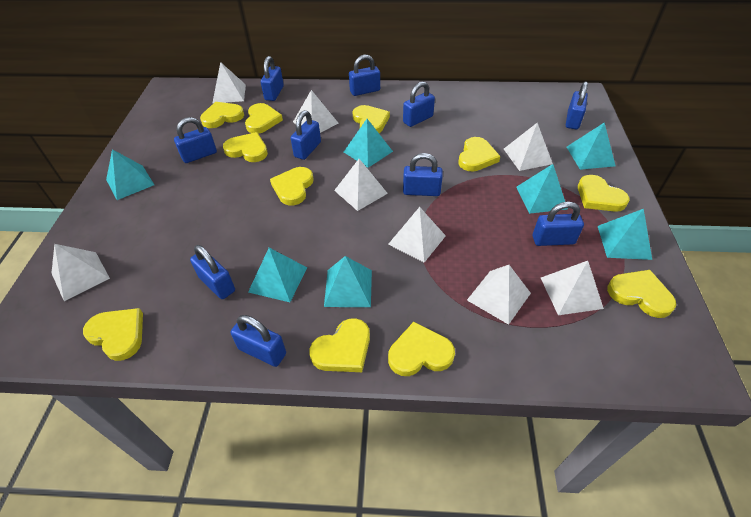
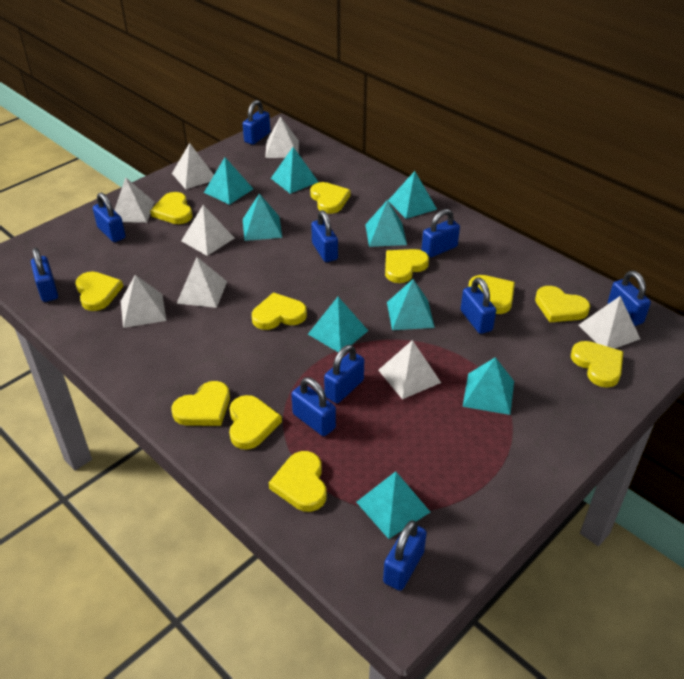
turquoise pyramid: [106,149,154,200] [248,248,307,302] [324,256,372,307] [344,119,393,168] [516,164,568,214] [567,122,616,170] [598,209,652,260] = 7 -> [204,157,253,205] [243,194,282,241] [271,147,318,194] [308,297,368,352] [356,471,430,539] [365,200,407,247] [387,279,435,330] [388,171,437,219] [463,357,514,415] = 9

